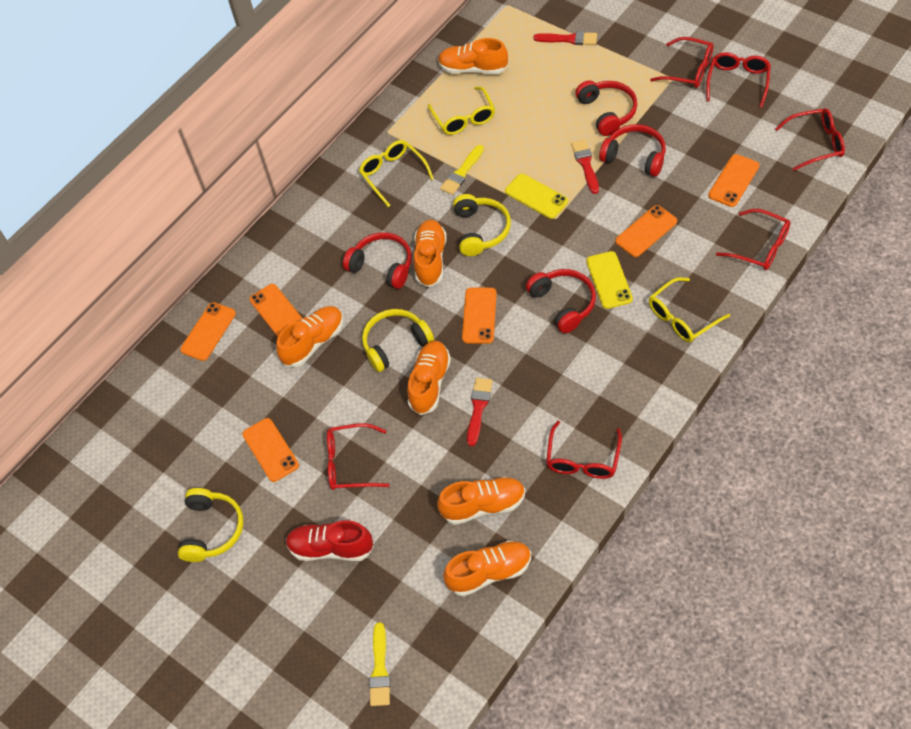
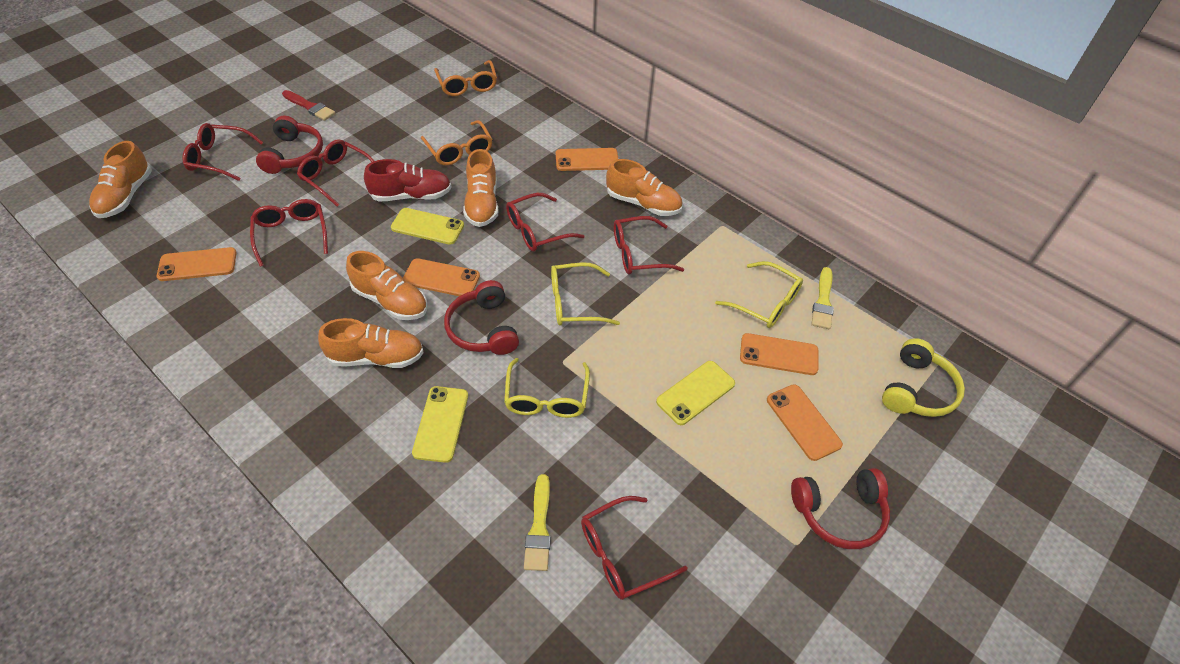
orange glasses: none = 0 -> [421,120,493,165] [434,60,497,96] = 2
orange phone: [180,302,236,361] [242,418,299,482] [250,284,302,337] [462,288,497,344] [615,205,677,257] [708,154,759,207] = 6 -> [157,247,237,281] [403,258,480,296] [556,148,618,171] [740,333,818,375] [767,384,843,461] = 5
orange shoe: [276,306,343,367] [407,341,451,415] [413,220,447,287] [437,477,525,525] [438,38,508,74] [443,541,531,596] = 6 -> [89,141,152,218] [318,318,424,368] [346,251,427,320] [463,149,499,227] [606,159,683,216] = 5
red brush: [467,378,493,446] [533,31,597,45] [571,140,599,194] = 3 -> [282,90,335,121] = 1
red headphones: [343,233,412,289] [526,269,596,333] [575,80,637,136] [599,124,666,177] = 4 -> [256,116,323,174] [444,280,519,355] [791,468,890,549] = 3
yellow headphones: [178,488,243,562] [362,309,434,372] [453,194,511,256] = 3 -> [882,338,965,417] = 1
yellow phone: [505,174,568,219] [586,251,633,309] = 2 -> [391,208,464,245] [412,386,468,463] [656,361,735,425] = 3

